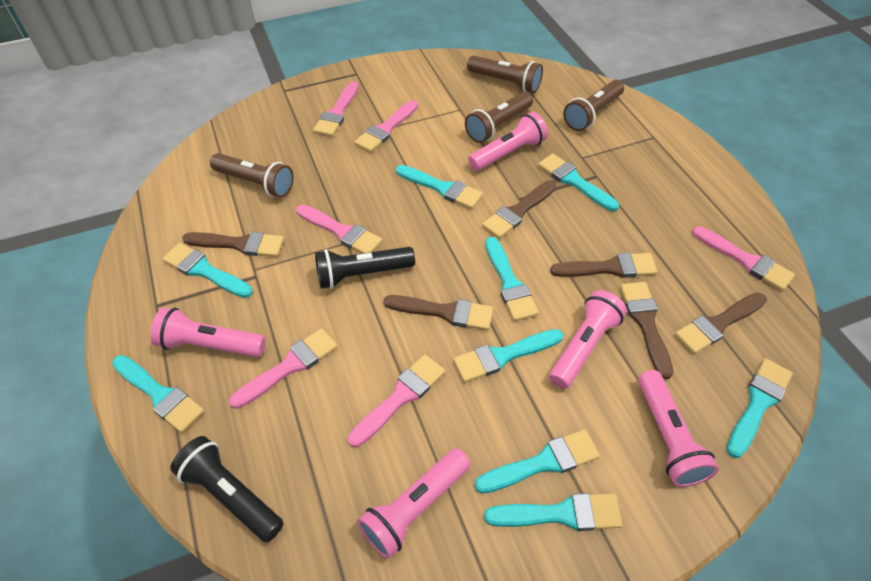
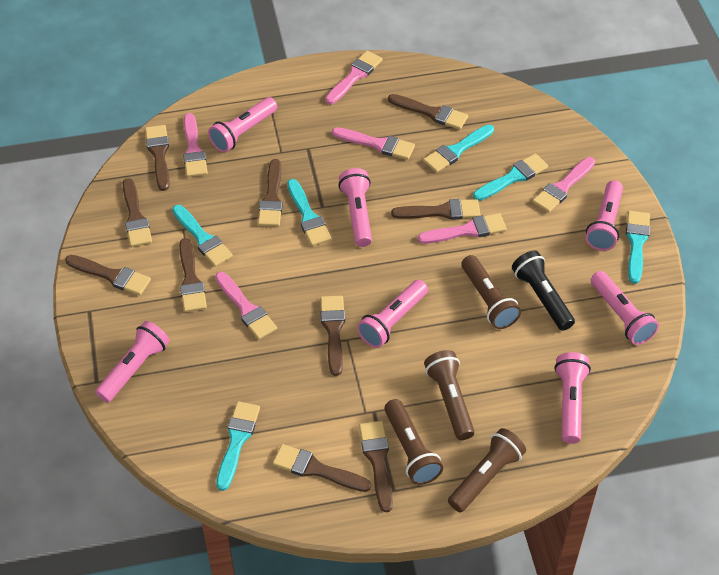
black flashlight: [170,436,284,542] [315,247,415,289] = 2 -> [512,250,575,331] = 1
brown brush: [182,232,284,257] [383,295,493,330] [482,180,557,238] [550,253,657,278] [620,282,673,379] [675,293,767,354] = 6 -> [65,255,151,295] [123,178,152,247] [145,125,170,191] [179,238,207,312] [258,159,282,226] [272,444,372,492] [320,296,345,376] [359,421,393,512] [388,94,468,130] [391,199,480,220] = 10
pink flashlight: [151,307,266,357] [357,448,470,559] [468,112,548,171] [549,290,627,389] [638,370,718,487] = 5 -> [95,321,170,402] [208,97,277,152] [338,168,372,247] [357,280,428,348] [554,352,591,444] [586,180,623,251] [591,271,659,345] = 7
turquoise brush: [112,355,204,433] [162,243,253,298] [396,165,483,209] [453,329,563,382] [474,430,600,494] [484,493,622,531] [485,237,539,321] [538,153,619,211] [727,358,793,458] = 9 -> [172,205,233,267] [216,401,260,491] [287,179,332,246] [423,125,494,173] [473,154,548,201] [626,211,650,284] = 6

